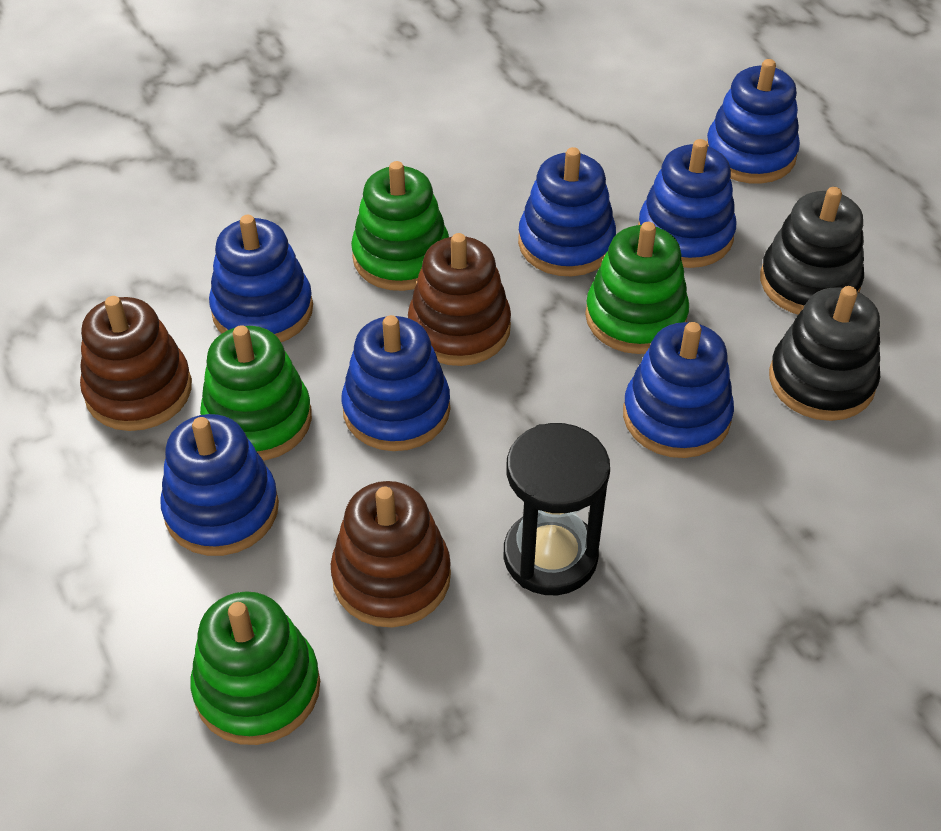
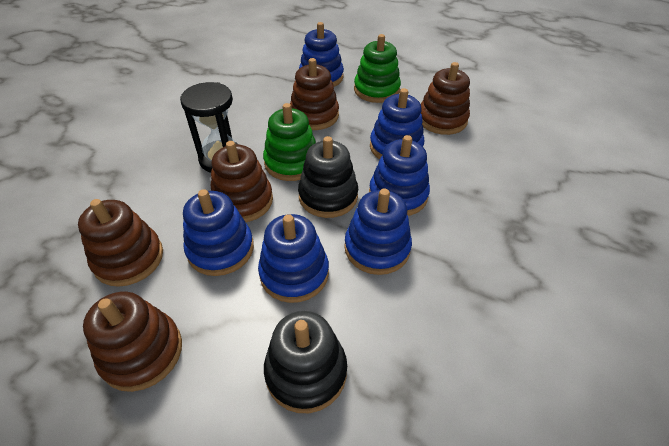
blue stacking toy: [160,414,279,556] [209,215,313,342] [342,315,450,451] [518,147,616,276] [623,322,734,458] [638,139,736,268] [707,59,800,184] = 7 -> [183,189,254,276] [258,214,329,303] [299,22,344,87] [344,188,412,275] [369,135,430,216] [370,88,424,159] = 6
brown stacking toy: [80,296,192,431] [331,481,451,627] [408,233,511,366] = 3 -> [78,199,163,287] [83,292,182,392] [211,141,273,222] [290,58,339,130] [421,62,470,135] = 5
green stacking toy: [191,591,320,745] [200,325,312,461] [351,161,449,291] [585,222,689,354] = 4 -> [263,103,316,181] [354,34,401,103] = 2

